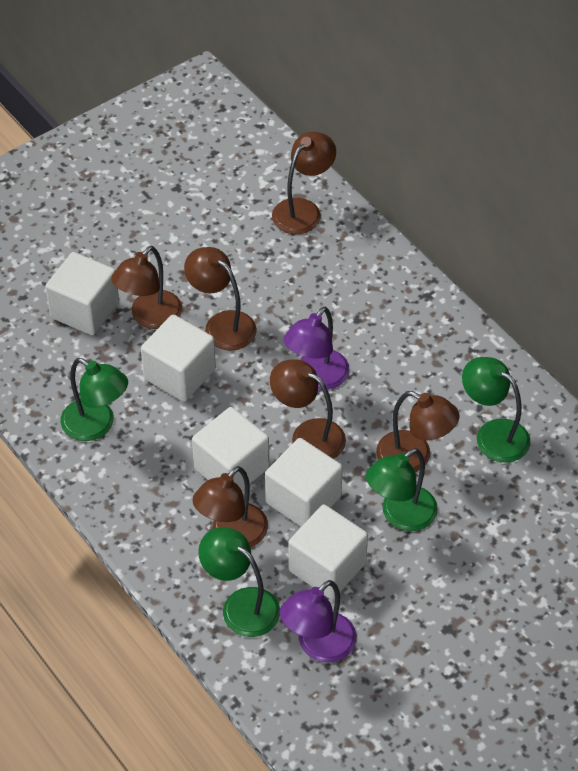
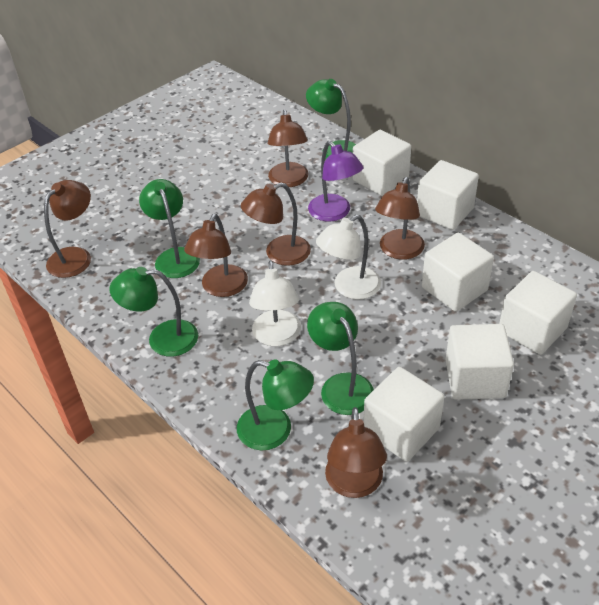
green lamp: [61,358,128,441] [198,527,280,637] [366,448,438,531] [462,357,530,463] = 4 -> [109,267,198,357] [139,179,200,278] [237,359,314,451] [306,79,356,159] [307,302,374,415] = 5
purple lamp: [280,580,357,663] [284,306,349,390] = 2 -> [308,141,363,221] = 1
white cube: [45,252,119,335] [141,314,216,402] [192,407,269,490] [265,438,343,527] [289,505,368,599] = 5 -> [352,130,411,196] [364,367,444,462] [417,160,479,230] [422,233,494,312] [445,324,514,400] [499,271,577,355] = 6
white lamp: none = 0 -> [249,260,301,346] [316,215,381,299] = 2

